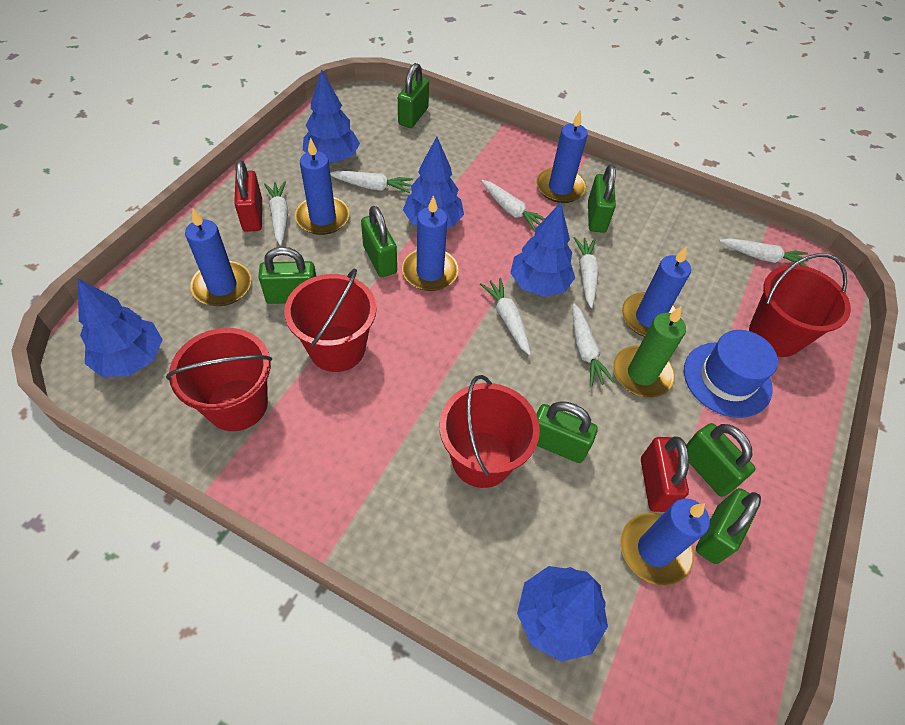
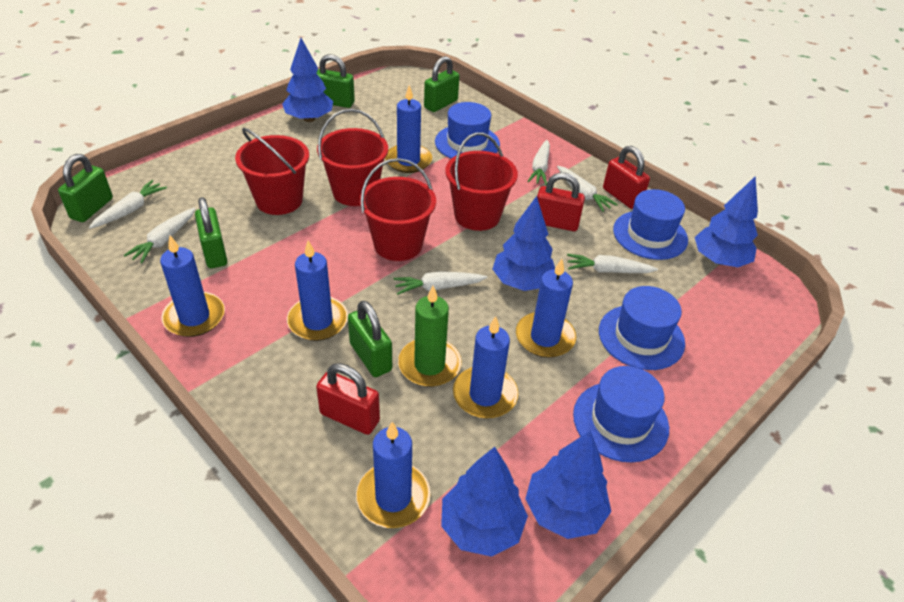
blue hat: [684,330,778,418] = 1 -> [435,102,500,159] [573,366,669,462] [599,286,685,370] [613,189,688,260] = 4
green padlock: [258,247,316,304] [361,206,397,277] [398,63,429,128] [536,401,598,463] [588,164,616,233] [686,423,755,497] [696,488,761,564] = 7 -> [58,154,113,222] [195,197,227,268] [317,54,355,108] [348,300,392,377] [424,56,459,112] = 5
red padlock: [234,160,262,232] [641,436,689,512] = 2 -> [316,363,380,435] [537,173,585,231] [603,146,650,209] = 3
white carrot: [264,181,288,245] [330,171,413,193] [480,278,531,355] [481,180,545,231] [573,304,615,387] [574,237,599,308] [719,238,808,267] = 7 -> [89,180,167,229] [124,208,195,263] [393,271,488,295] [527,140,550,185] [557,166,618,212] [567,254,658,273] = 6

